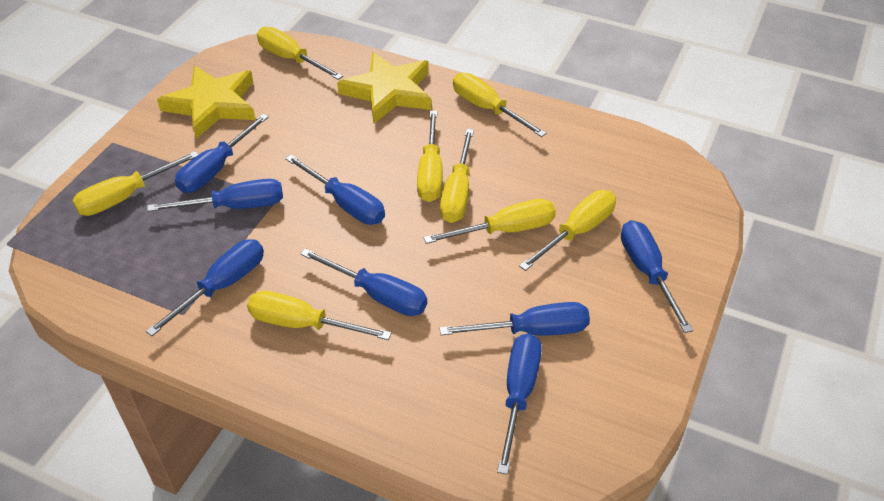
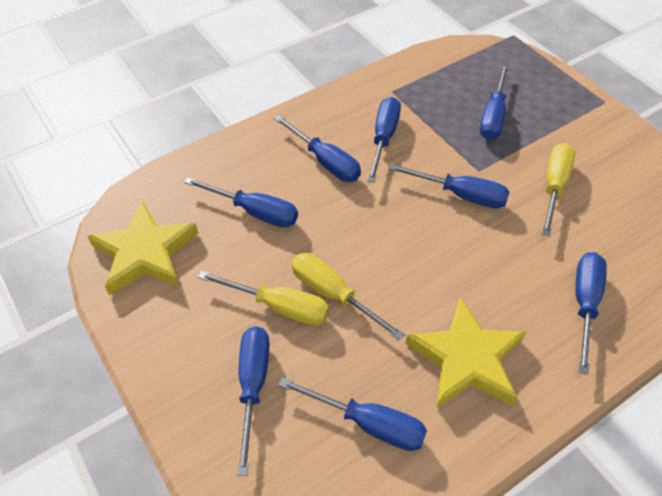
yellow screwdriver: [72,151,199,216] [247,291,392,340] [257,27,343,80] [417,111,442,202] [424,199,556,244] [440,129,474,223] [453,73,547,137] [519,190,616,271] = 8 -> [198,271,329,325] [291,253,405,341] [542,143,575,237] = 3

